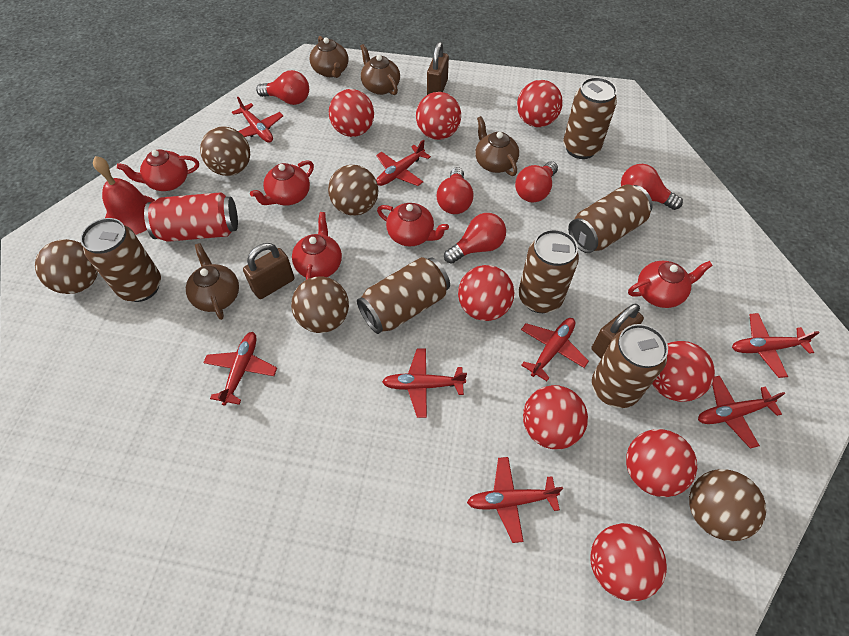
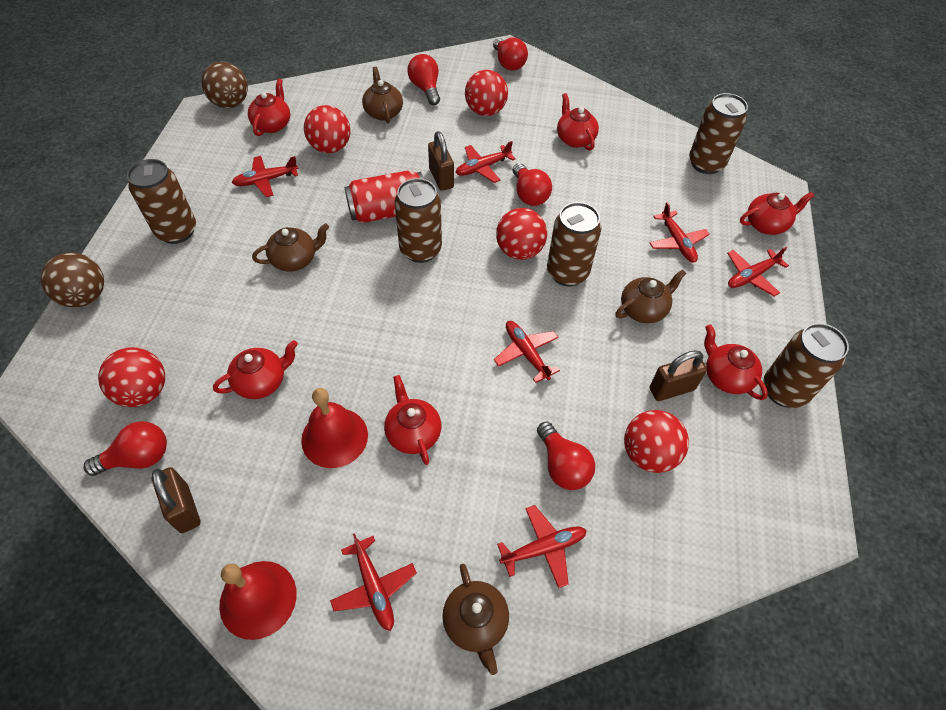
brown ball: [35,239,98,294] [200,126,250,176] [291,277,349,333] [328,165,378,216] [689,469,766,541] = 5 -> [41,253,104,307] [201,62,248,108] = 2
brown can: [80,218,161,302] [357,257,450,334] [518,229,579,313] [563,77,617,159] [568,184,653,253] [592,324,668,408] = 6 -> [127,159,196,244] [395,178,442,263] [547,202,601,286] [689,93,748,174] [764,323,849,408] = 5
red ball: [329,89,374,137] [416,92,461,140] [458,265,514,321] [517,80,563,127] [523,385,588,449] [590,523,667,601] [626,429,697,497] [652,341,715,402] = 8 -> [98,347,165,407] [304,105,350,153] [465,70,508,116] [496,208,547,260] [624,410,689,473] = 5
red bell: [93,156,155,235] = 1 -> [219,561,297,640] [301,388,368,468] = 2
red plane: [203,332,277,406] [232,97,283,143] [376,139,431,186] [382,348,467,418] [467,457,563,543] [521,318,589,381] [698,376,785,449] [732,313,820,378] = 8 -> [232,156,298,197] [330,533,417,631] [456,141,516,183] [494,321,560,383] [497,505,587,588] [650,202,710,262] [727,247,789,296] = 7
red teapot: [117,149,199,191] [250,160,314,205] [292,212,342,280] [377,203,449,247] [628,261,713,308] = 5 -> [213,340,298,399] [248,78,290,136] [384,375,441,465] [557,93,599,151] [704,324,768,400] [740,192,814,235] = 6

